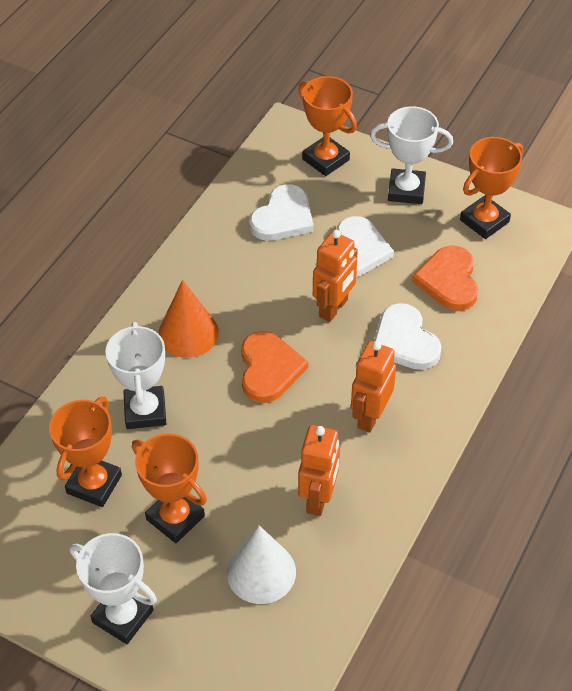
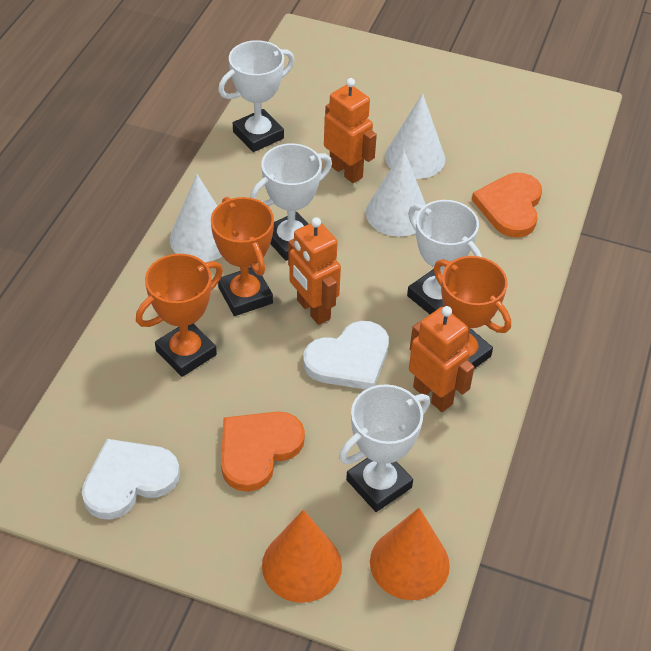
orange cone: [158,280,219,358] = 1 -> [262,510,342,603] [370,508,450,600] = 2
orange trophy: [49,397,122,507] [132,433,207,543] [298,76,357,176] [460,137,523,239] = 4 -> [136,254,223,377] [211,197,274,316] [434,256,511,369] = 3
white cone: [227,525,296,604] = 1 -> [170,174,222,262] [366,149,426,237] [385,93,445,179] = 3
white heart: [250,184,313,241] [337,216,394,277] [373,303,441,370] = 3 -> [82,439,180,520] [303,321,389,389] = 2
white trophy: [70,533,157,644] [105,322,166,429] [370,106,453,204] = 3 -> [218,40,294,152] [250,143,332,261] [339,384,430,512] [407,200,482,314] = 4

